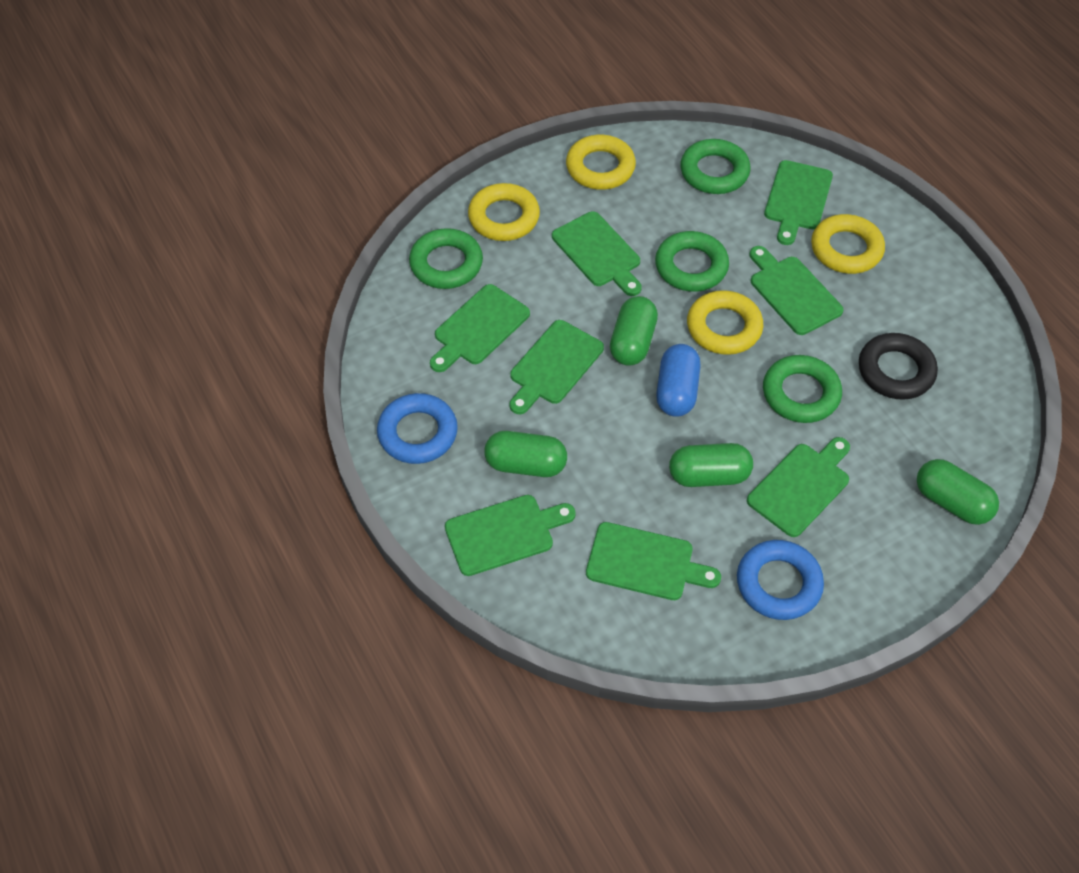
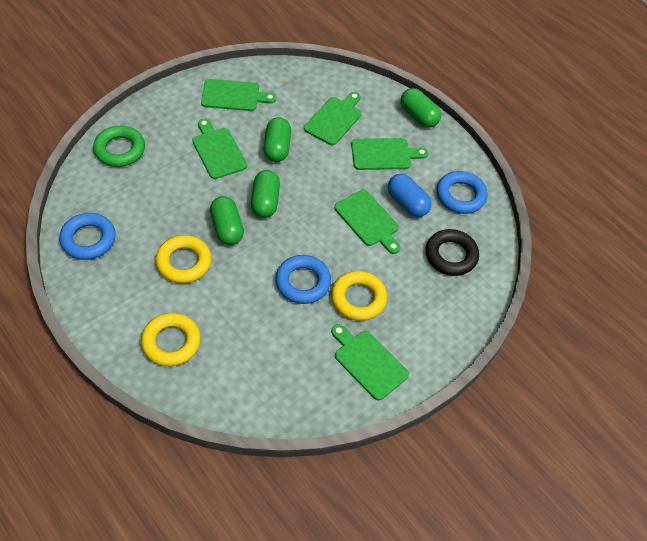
blue ring: [377,393,458,464] [737,540,824,620] = 2 -> [59,213,116,260] [275,255,331,304] [437,171,488,214] = 3
green cutting board: [430,284,530,372] [445,495,576,576] [510,320,604,414] [552,211,642,296] [586,522,721,600] [747,437,850,537] [750,246,844,335] [764,160,833,245] = 8 -> [192,118,247,179] [201,79,277,111] [304,92,362,145] [331,324,409,400] [334,190,400,254] [351,138,428,170] = 6
green ring: [409,228,483,289] [655,231,729,292] [680,139,750,194] [763,355,842,423] = 4 -> [93,126,145,167] = 1
yellow ring: [468,183,540,241] [566,135,636,190] [687,290,763,355] [811,214,885,274] = 4 -> [141,313,201,367] [155,235,212,283] [331,271,387,321] = 3

